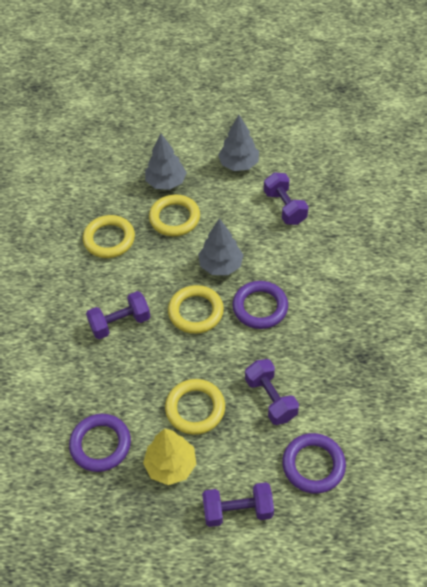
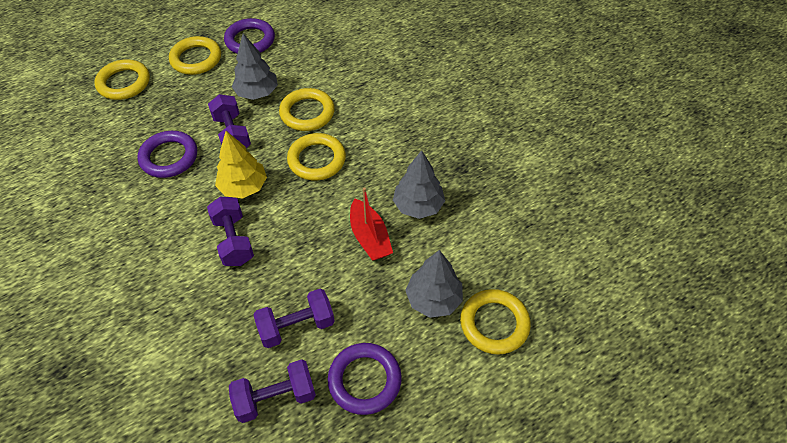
red boat: none = 0 -> [350,187,393,261] = 1
yellow ring: [83,215,135,258] [149,194,200,236] [165,379,225,435] [168,285,224,334] = 4 -> [94,59,150,100] [169,36,221,75] [279,88,335,131] [287,133,346,181] [460,289,531,355] = 5

